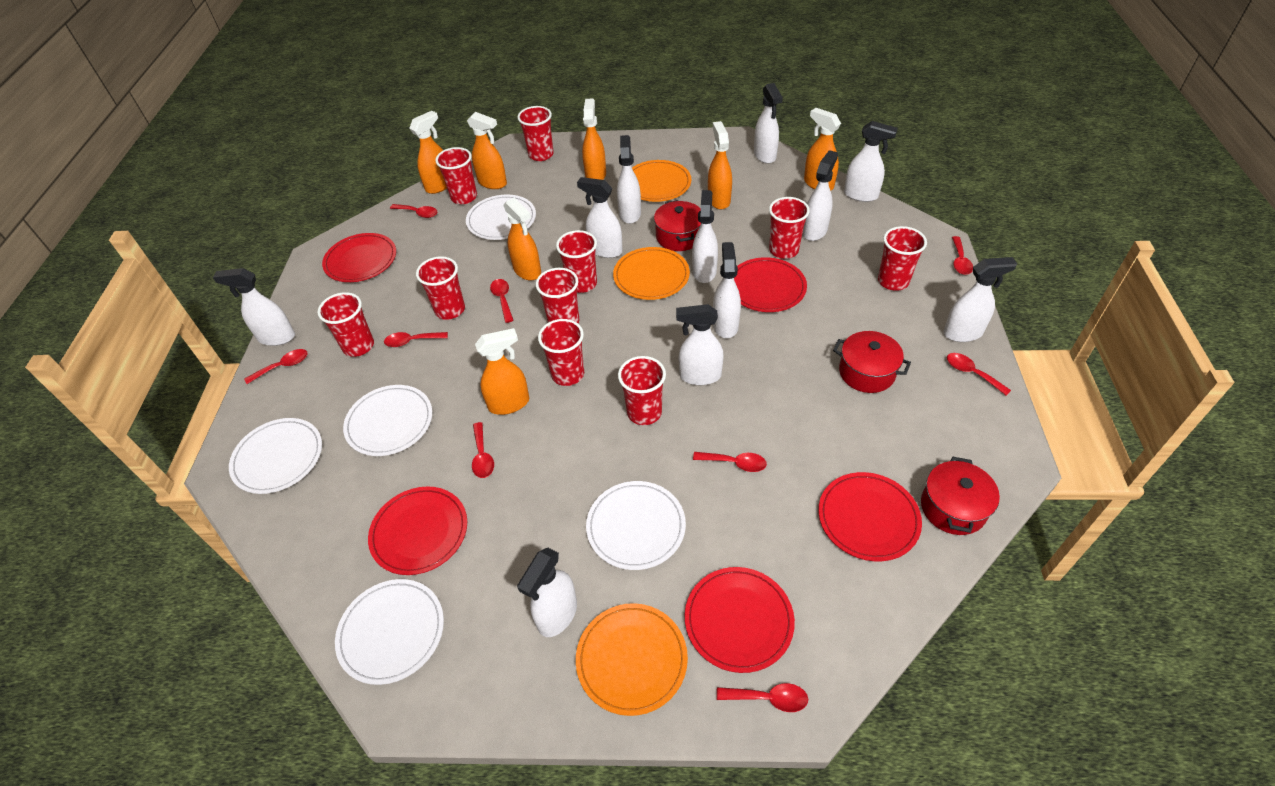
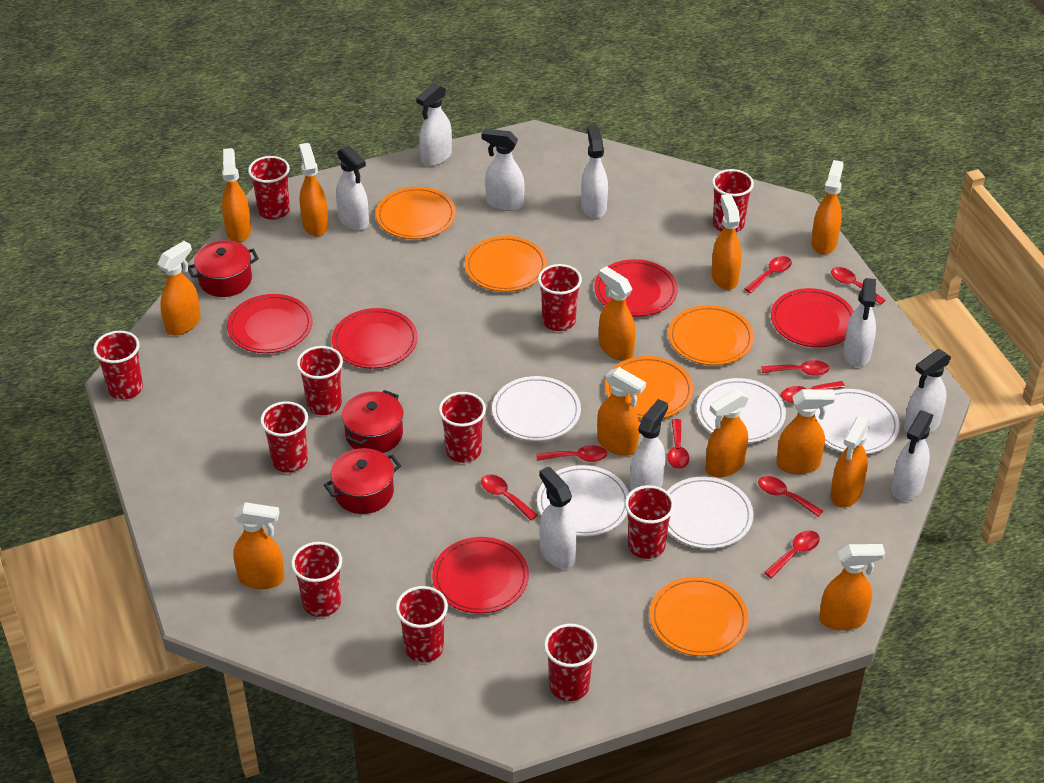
orange plate: [576,603,688,716] [613,247,690,300] [632,160,692,202] = 3 -> [376,187,456,239] [465,236,547,292] [605,356,693,419] [650,577,749,656] [668,305,754,365] = 5
orange spray bottle: [409,111,447,194] [467,112,507,189] [475,328,529,415] [504,198,541,280] [582,99,606,180] [708,121,732,210] [804,108,841,191] = 7 -> [157,241,201,335] [222,148,251,242] [233,502,285,589] [299,143,328,237] [597,367,646,456] [599,266,636,361] [706,390,749,477] [711,194,741,290] [776,389,836,474] [811,160,844,255] [819,544,885,631] [831,417,870,508] = 12
red cup: [317,292,374,357] [416,256,465,320] [435,147,477,204] [517,106,554,161] [536,268,579,323] [538,319,584,386] [556,230,597,293] [618,356,666,425] [769,197,810,259] [878,226,927,291] = 10 -> [93,331,143,400] [248,156,290,220] [260,401,308,473] [291,542,342,617] [297,346,343,415] [396,586,448,662] [439,392,486,463] [538,264,582,331] [544,624,597,701] [625,485,674,559] [712,169,754,232] = 11
white spray bottle: [213,268,295,346] [517,548,577,637] [577,177,623,258] [617,135,641,224] [676,304,724,385] [692,190,718,283] [713,242,741,338] [754,83,783,164] [803,150,838,241] [844,121,898,202] [943,257,1017,342] = 11 -> [336,145,369,231] [416,83,452,166] [482,128,525,211] [539,467,577,569] [581,125,608,218] [630,399,668,492] [844,278,877,367] [891,410,933,501] [904,349,951,434] = 9

